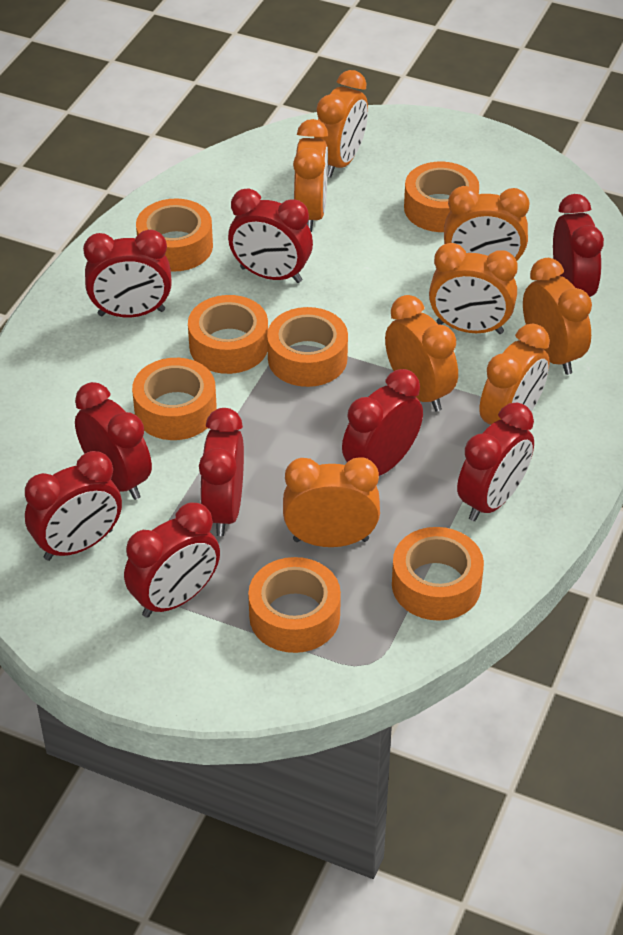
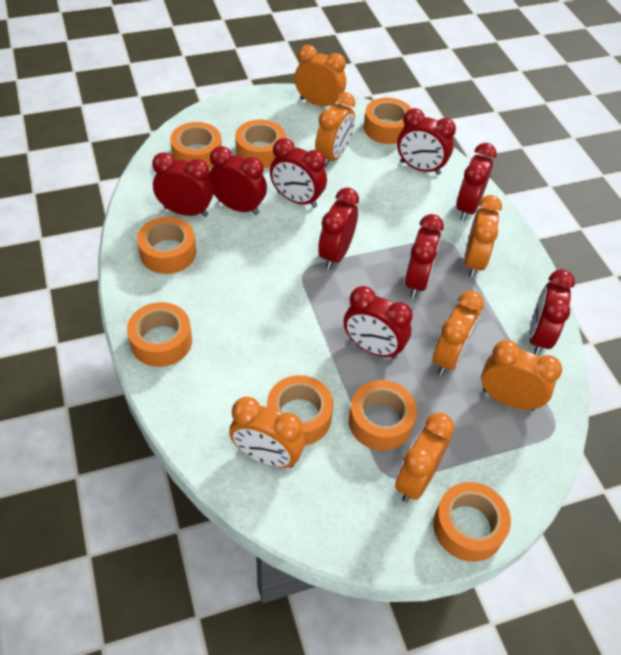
orange clock: [283,457,380,547] [293,119,328,232] [314,70,368,178] [385,295,458,411] [429,243,518,334] [444,186,530,261] [479,323,550,425] [523,258,592,375] = 8 -> [229,397,305,468] [295,45,346,106] [315,92,355,167] [395,413,454,502] [433,291,484,376] [464,195,502,278] [481,340,562,411] = 7
orange tape: [132,358,217,440] [136,198,213,272] [188,295,268,374] [248,557,341,653] [267,307,348,387] [392,527,484,621] [404,162,479,232] = 7 -> [127,302,192,367] [137,217,196,274] [170,122,222,169] [235,120,286,168] [267,375,333,445] [349,380,417,451] [364,98,412,144] [433,482,511,562] = 8

